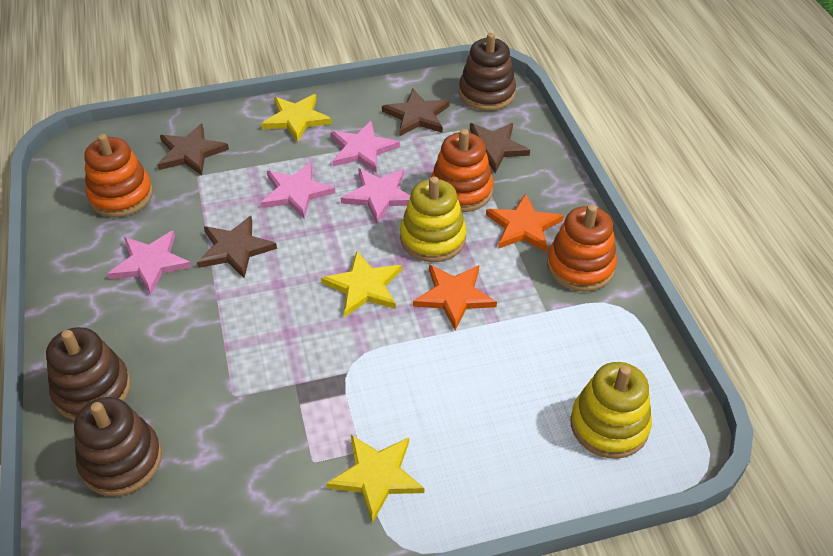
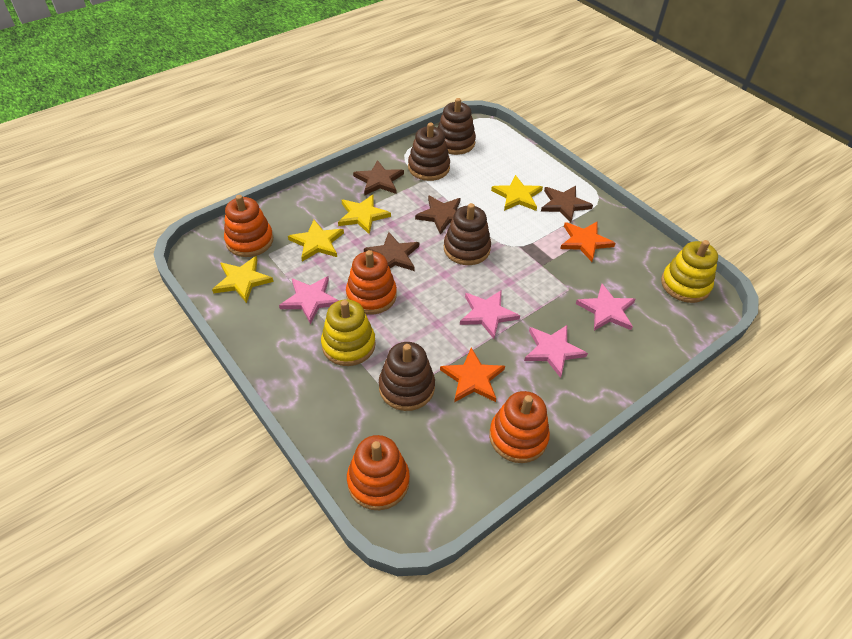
brown stacking toy: [46,327,131,421] [74,397,162,496] [459,33,516,111] = 3 -> [379,342,435,411] [408,123,450,181] [438,98,476,155] [444,203,491,265] = 4
orange stacking toy: [84,134,153,217] [431,129,494,212] [547,204,617,292] = 3 -> [224,195,273,257] [346,250,397,314] [347,435,410,510] [489,391,550,463] = 4
yellow star: [261,94,332,143] [321,251,402,317] [326,435,424,523] = 3 -> [212,256,274,303] [288,220,344,262] [338,195,391,234] [491,175,543,211] = 4

